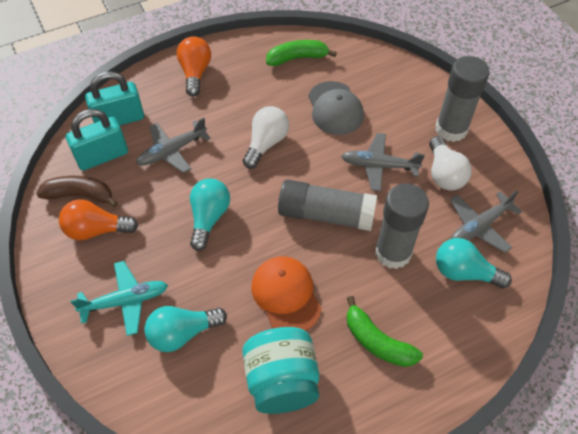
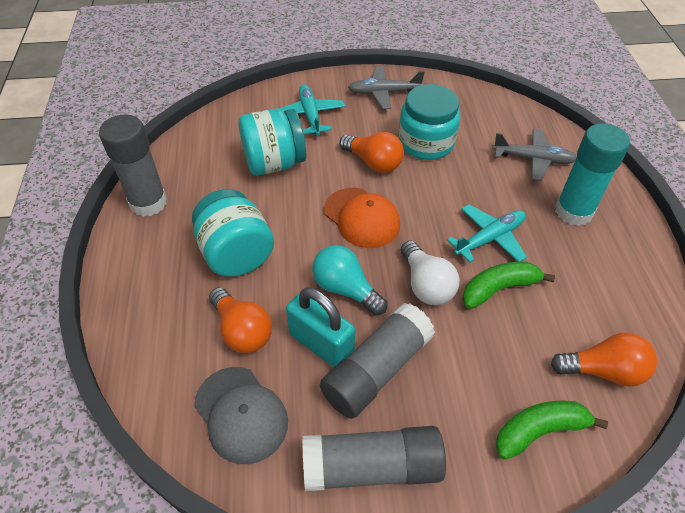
brown banana: [36,176,118,208] = 1 -> none = 0
grey plane: [136,118,211,173] [341,133,425,191] [450,190,522,253] = 3 -> [348,67,425,109] [492,129,577,181] = 2
orange light bulb: [59,199,138,240] [177,36,211,97] = 2 -> [209,287,272,353] [339,132,404,173] [551,333,657,387] = 3
turquoise glue stick: none = 0 -> [555,123,630,226] = 1
turquoise jar: [242,327,319,414] = 1 -> [192,189,274,277] [239,108,306,176] [398,84,460,160] = 3
turquoise light bulb: [144,306,227,352] [190,178,230,251] [436,238,512,289] = 3 -> [312,245,387,315] = 1
turquoise padlock: [66,109,128,171] [85,71,144,125] = 2 -> [286,287,355,367] = 1
turquoise plane: [70,261,168,336] = 1 -> [280,84,345,136] [447,204,527,263] = 2
white light bulb: [243,106,289,169] [429,136,472,190] = 2 -> [401,240,460,305] = 1

